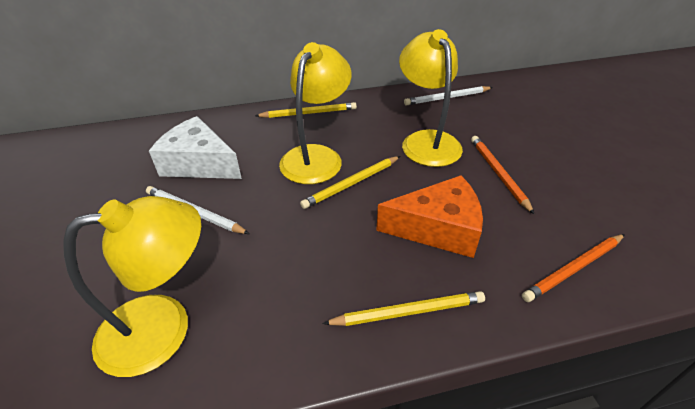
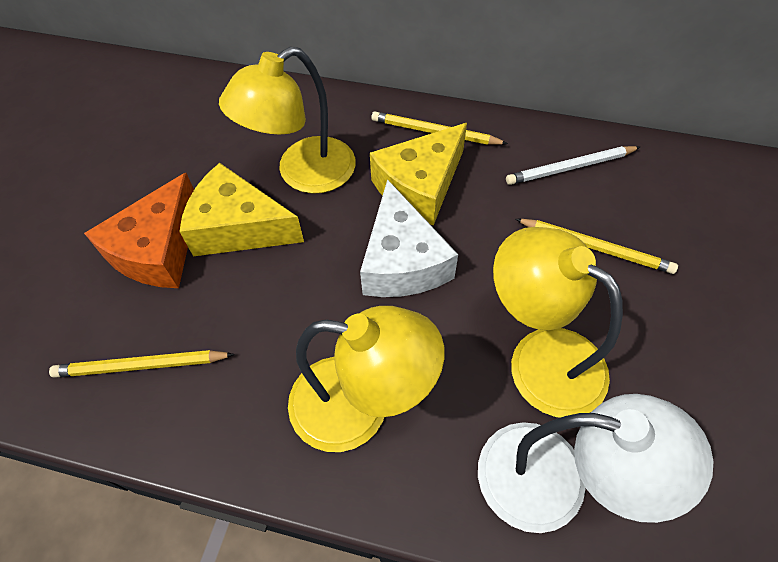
orange pencil: [471,136,535,215] [522,234,625,302] = 2 -> none = 0
white lamp: none = 0 -> [478,394,713,533] = 1
white pencil: [146,186,249,234] [404,86,493,106] = 2 -> [506,146,640,185] = 1
yellow cheese: none = 0 -> [179,163,304,256] [370,123,467,226] = 2

